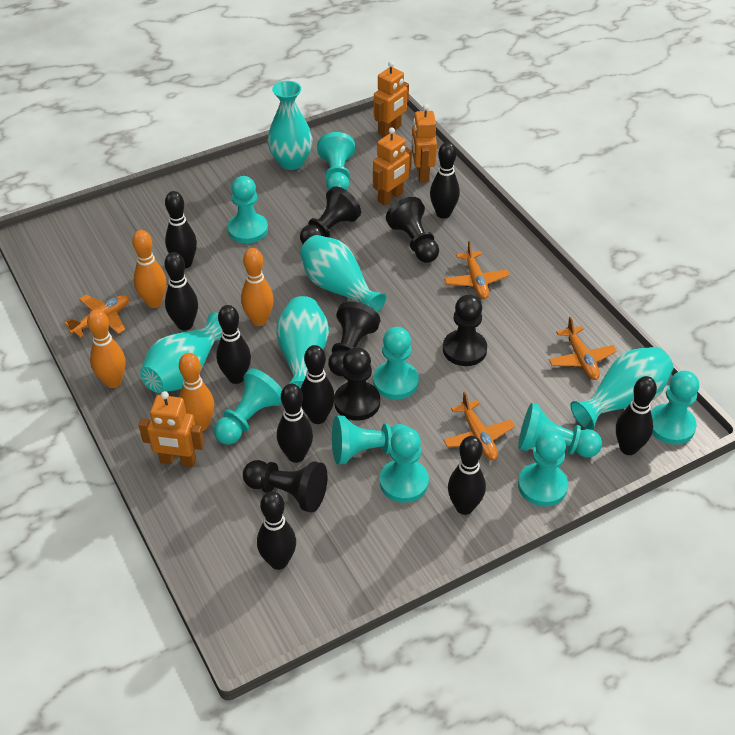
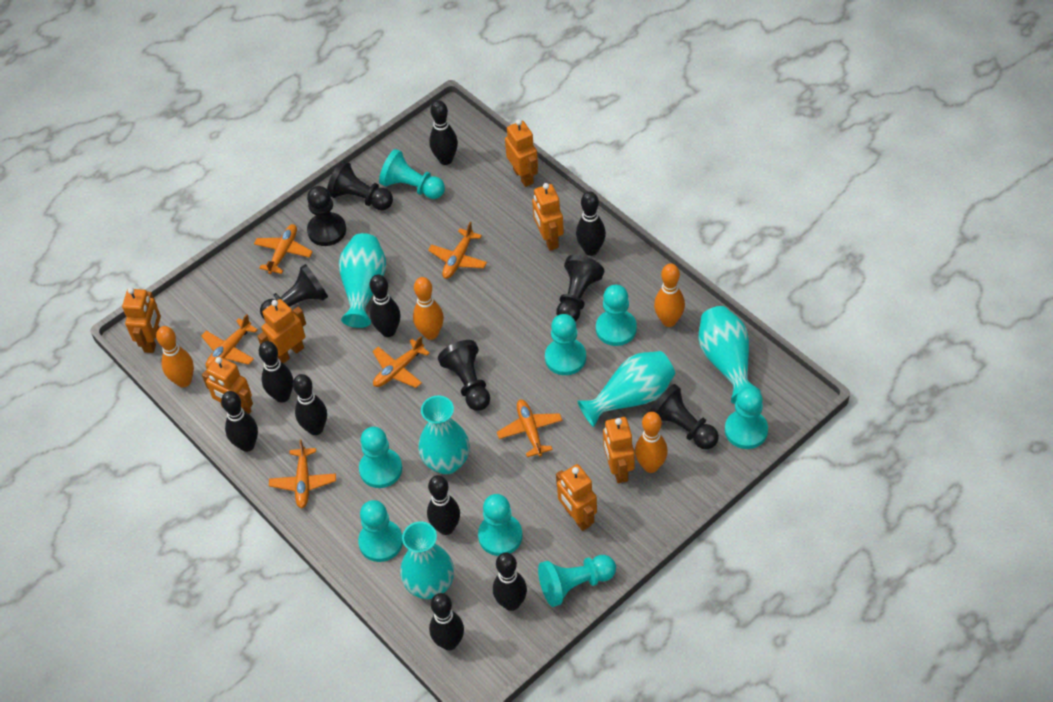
orange plane: [65,295,129,338] [444,241,510,299] [444,392,515,460] [549,317,617,380] = 4 -> [201,314,258,369] [254,224,313,274] [269,439,336,508] [373,336,430,388] [428,222,487,279] [497,400,562,457] = 6
orange robot: [139,391,204,467] [373,127,412,206] [374,61,409,137] [412,104,437,183] = 4 -> [122,288,161,353] [202,356,253,414] [257,299,306,363] [505,119,538,187] [532,183,564,251] [556,464,597,531] [603,417,635,483] = 7
turquoise pawn: [214,368,282,445] [228,176,268,243] [317,132,355,191] [332,416,409,464] [373,327,419,399] [380,427,429,503] [518,403,602,457] [518,431,568,506] [651,371,699,445] = 9 -> [358,500,403,562] [359,427,402,488] [379,149,445,199] [478,494,523,556] [538,555,616,607] [545,314,586,375] [596,285,637,346] [725,387,768,449] = 8

